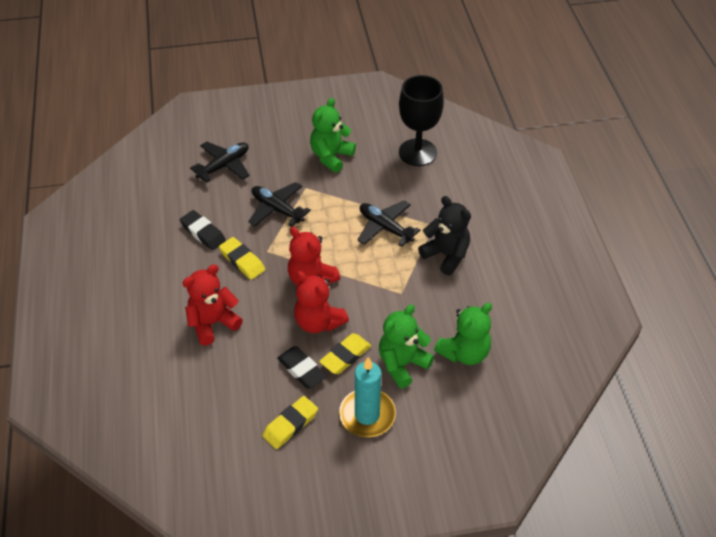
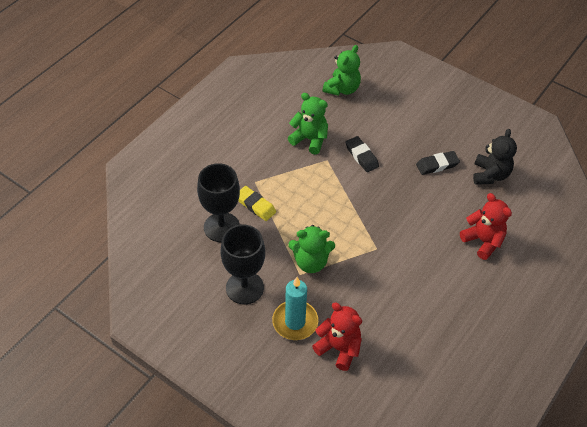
black goblet: [399,75,444,166] = 1 -> [197,163,240,242] [220,225,265,304] = 2
black plane: [190,141,250,182] [248,182,311,227] [357,200,420,247] = 3 -> none = 0
red teddy bear: [183,264,243,346] [288,227,340,285] [294,271,349,333] = 3 -> [312,303,362,371] [460,193,512,260] = 2
yellow eraser: [219,237,265,280] [262,396,318,449] [319,333,371,374] = 3 -> [238,186,276,221] = 1

